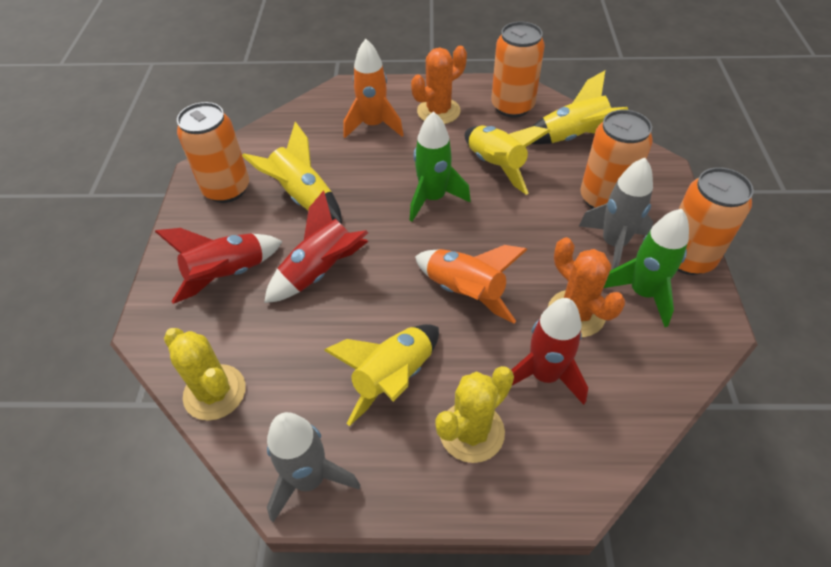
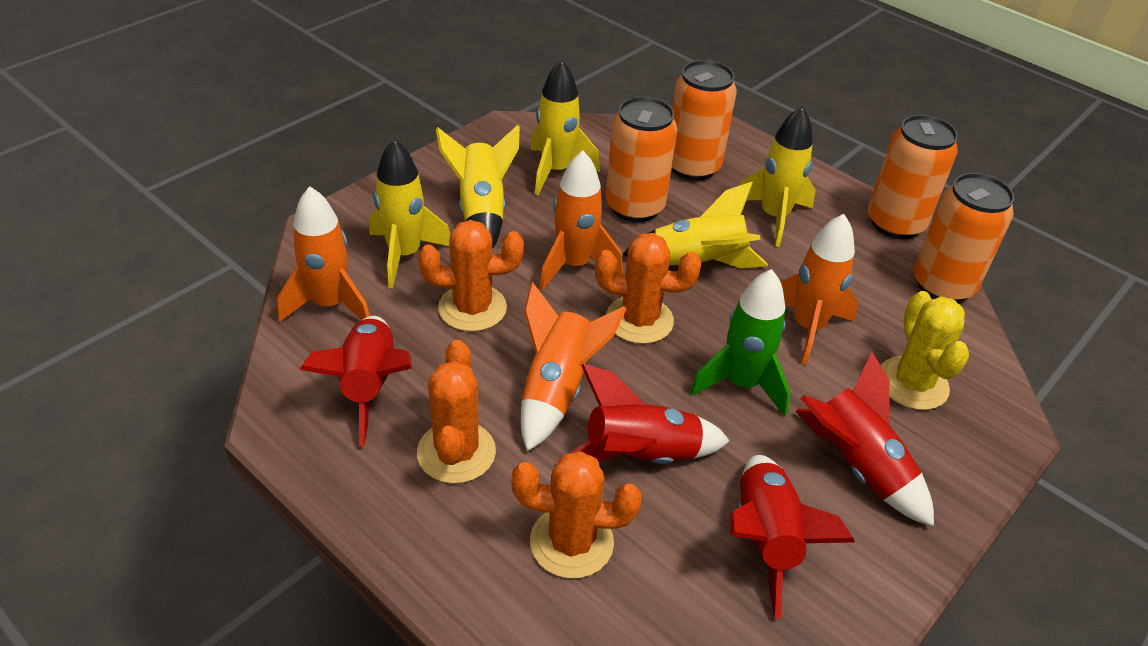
green rocket: [410,111,471,222] [604,209,689,327] = 2 -> [690,269,790,417] = 1
grey rocket: [267,412,360,522] [579,158,653,270] = 2 -> none = 0
orange cactus: [411,46,467,124] [548,237,625,337] = 2 -> [417,340,496,484] [418,220,524,332] [511,451,642,579] [595,233,701,344] = 4
orange rocket: [343,39,403,138] [415,245,528,324] = 2 -> [277,186,370,322] [521,282,626,452] [539,150,623,290] [780,214,859,365] = 4
red rocket: [155,228,283,304] [264,190,368,303] [511,298,588,405] = 3 -> [300,316,412,446] [558,364,730,464] [730,455,855,619] [796,352,934,527] = 4
yellow cactus: [164,328,246,421] [435,366,514,463] = 2 -> [881,291,969,410] = 1
yellow rocket: [242,122,342,224] [324,324,439,426] [465,126,550,195] [531,71,628,144] = 4 -> [369,138,450,288] [436,125,520,249] [531,60,600,195] [622,182,768,268] [739,106,816,247] = 5

